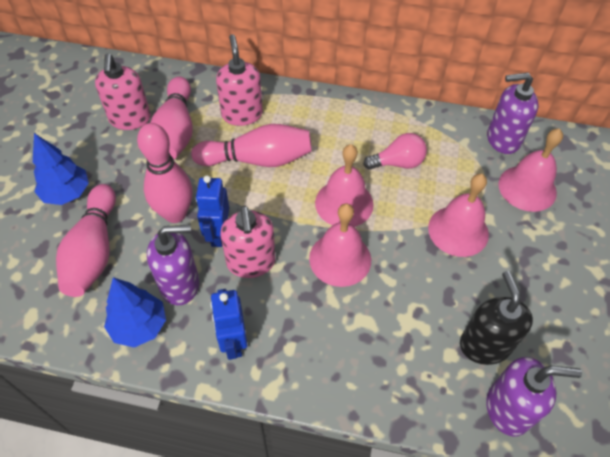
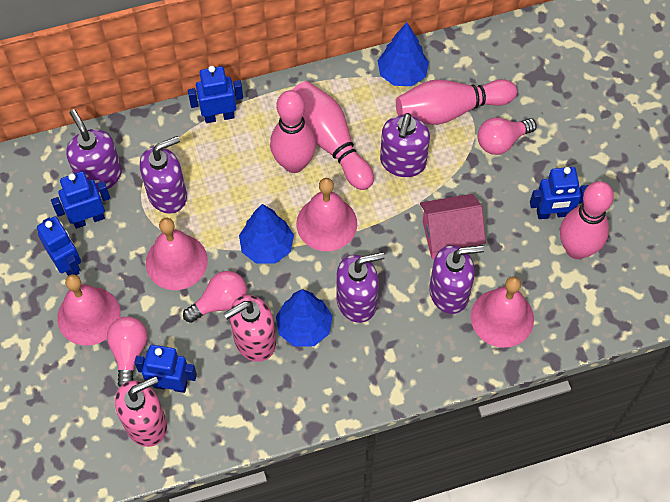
black soap dispenser: [460,271,533,365] = 1 -> none = 0
blue robot: [196,175,229,247] [210,289,248,360] = 2 -> [37,217,81,276] [51,171,110,229] [134,345,197,393] [188,66,243,123] [530,167,588,219] = 5
blue tree: [33,133,89,205] [104,277,166,348] = 2 -> [239,204,294,264] [276,289,332,347] [378,23,429,86] = 3
pink house: none = 0 -> [420,194,486,259] = 1
pink light bulb: [363,133,427,170] = 1 -> [107,317,147,387] [183,271,247,323] [478,117,537,155] = 3
pink soap dispenser: [95,53,151,130] [216,34,263,126] [220,206,275,278] = 3 -> [115,376,167,447] [223,295,276,362] = 2
purple soap dispenser: [147,224,199,305] [486,357,582,437] [487,73,539,154] = 3 -> [66,109,122,192] [140,136,187,214] [336,252,385,323] [380,113,430,177] [429,245,484,314] = 5

